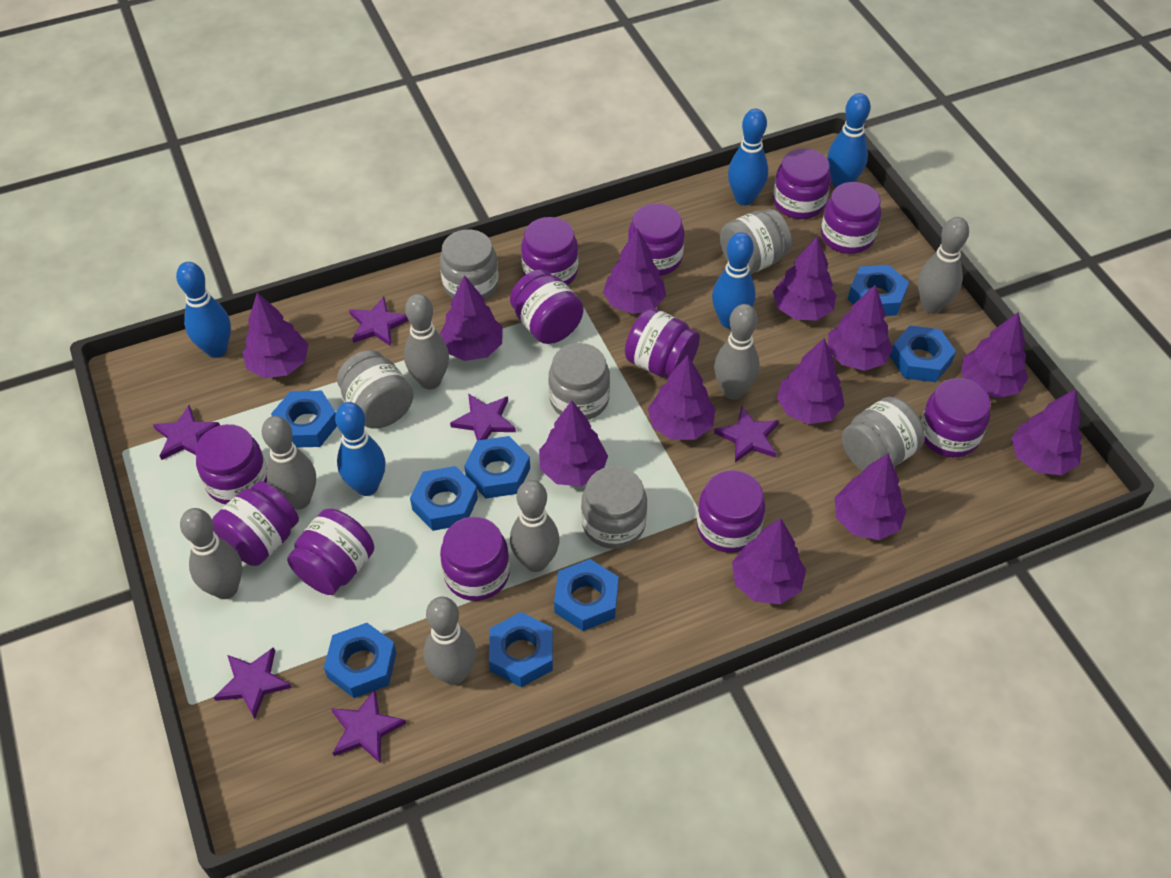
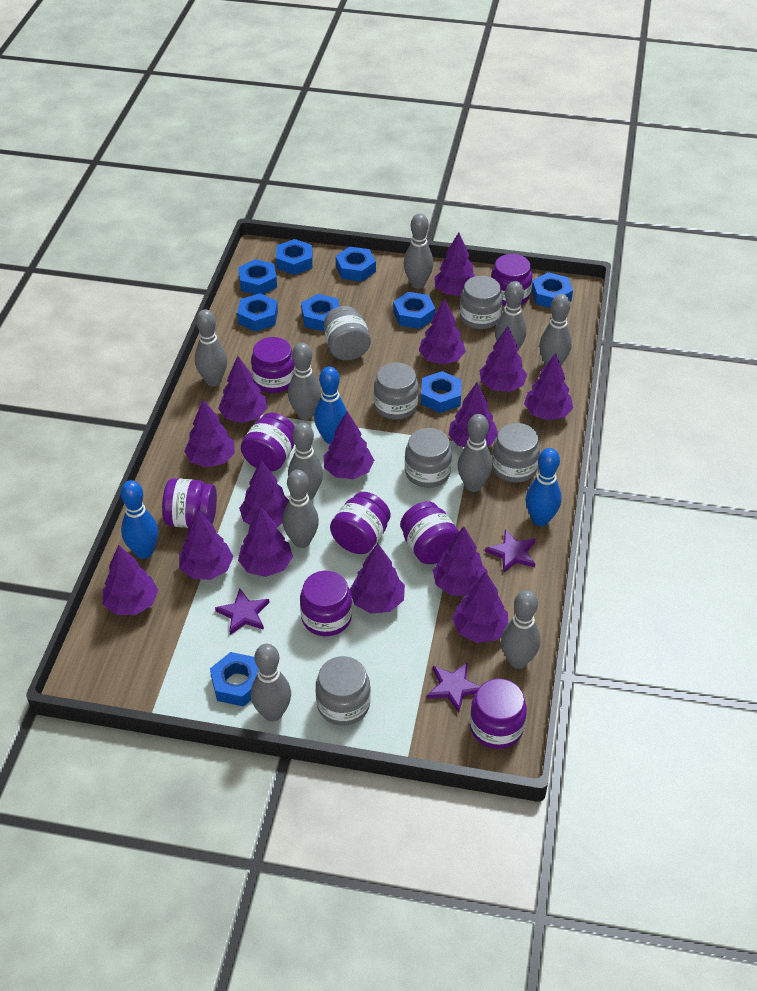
blue bowling pin: [176,262,231,358] [335,402,386,496] [712,232,756,329] [728,109,768,206] [827,93,871,188] = 5 -> [121,480,159,559] [314,366,347,444] [526,448,561,526] = 3
blue nut: [271,391,337,448] [324,623,397,698] [410,466,478,531] [464,436,530,498] [489,612,553,687] [554,559,619,631] [848,265,909,316] [890,326,956,382] = 8 -> [210,652,258,706] [237,293,278,332] [238,259,277,295] [276,239,313,275] [301,294,340,332] [335,247,376,282] [393,292,435,329] [421,371,462,413] [531,272,573,308] = 9
grey bowling pin: [180,508,242,599] [262,416,316,510] [404,294,449,389] [424,596,477,685] [510,480,559,572] [714,304,760,400] [918,217,969,314] = 7 -> [195,309,227,386] [251,644,291,722] [282,470,319,548] [288,343,321,420] [288,422,323,500] [404,213,434,289] [457,414,492,492] [495,281,527,352] [501,590,540,669] [539,294,572,366] = 10
purple jar: [196,424,267,505] [212,481,299,566] [287,509,374,595] [440,517,510,601] [510,269,584,344] [521,217,578,285] [625,308,700,377] [628,203,684,276] [697,470,765,553] [773,148,831,219] [821,182,881,254] [921,378,991,457] = 12 -> [162,478,217,528] [241,413,295,472] [251,337,295,393] [300,571,352,636] [330,492,390,554] [400,501,459,564] [470,679,527,749] [491,254,532,306] = 8
purple star: [153,405,220,460] [214,647,292,719] [331,689,406,764] [349,296,409,346] [450,393,516,441] [714,406,779,463] = 6 -> [215,588,270,635] [427,662,480,713] [485,530,535,573] = 3
purple tree: [242,293,309,378] [439,275,503,361] [539,401,608,486] [603,228,666,314] [648,355,716,440] [732,518,806,604] [773,236,837,321] [777,338,845,424] [828,284,893,371] [835,454,907,540] [961,312,1028,398] [1011,389,1082,475] = 12 -> [102,545,158,615] [179,510,233,580] [184,399,235,468] [218,356,267,423] [238,506,293,577] [239,460,289,527] [324,411,374,479] [350,543,405,614] [419,299,466,364] [433,526,488,596] [434,232,475,296] [448,382,498,447] [452,571,508,643] [479,326,527,392] [524,353,573,420] = 15

